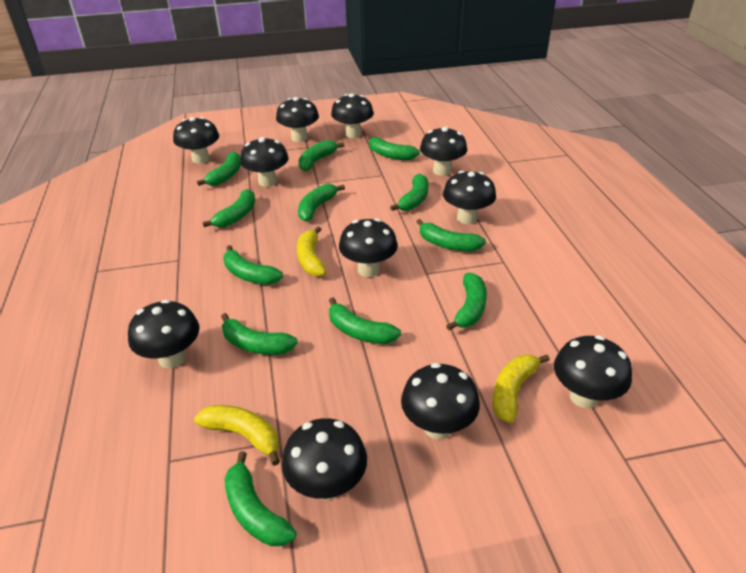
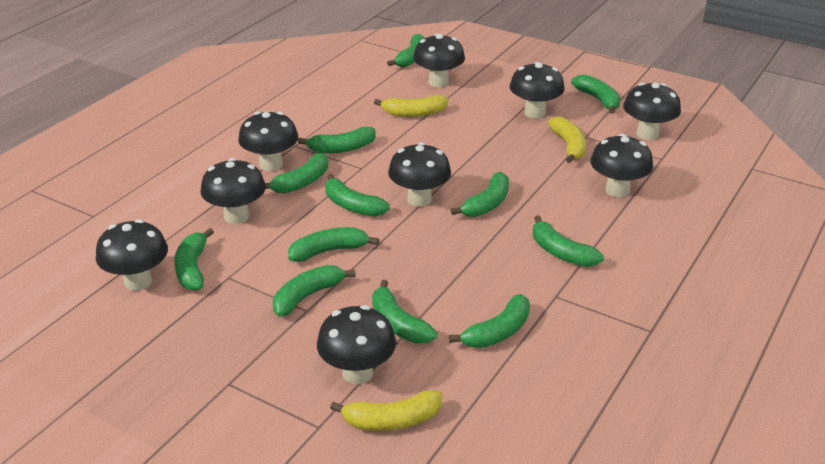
black mushroom: [128,299,199,369] [173,117,219,164] [240,137,289,187] [276,97,319,142] [282,418,367,500] [331,93,374,138] [339,218,398,277] [401,363,480,440] [420,127,467,176] [443,171,496,224] [554,335,632,409] = 11 -> [96,219,168,291] [200,158,266,224] [238,112,299,171] [317,305,396,384] [388,142,451,207] [413,34,465,87] [510,62,565,118] [590,134,653,197] [623,83,681,140] = 9

